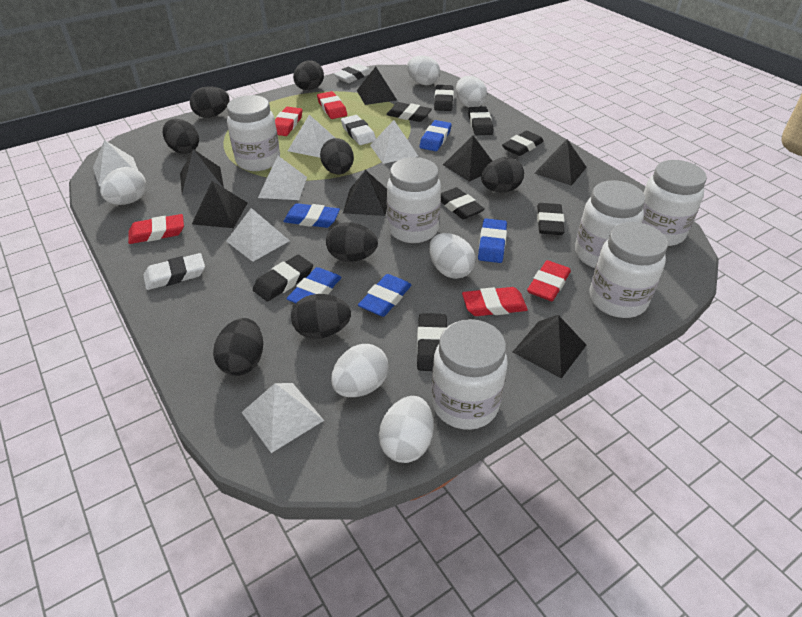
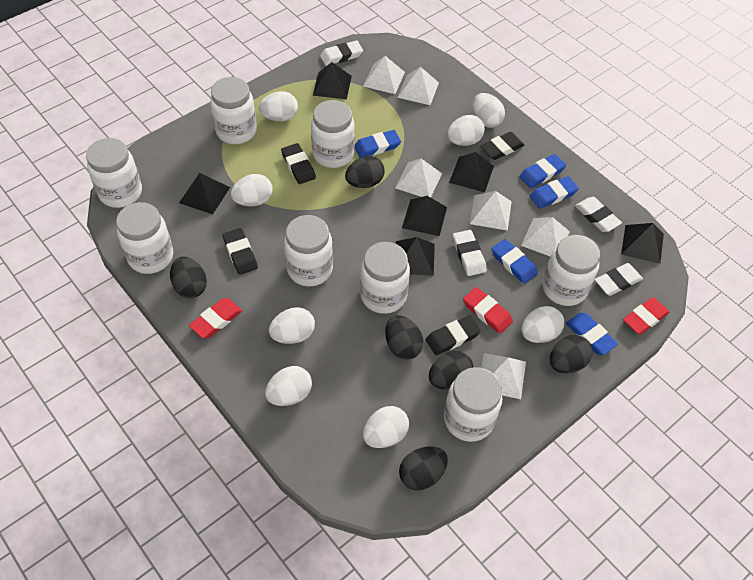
black egg: [163,119,199,154] [190,86,230,118] [213,318,263,376] [291,294,351,339] [293,60,324,90] [320,138,354,174] [326,222,378,262] [481,157,524,193] = 8 -> [170,257,207,298] [345,156,385,188] [385,315,423,360] [399,446,448,491] [429,351,474,390] [550,335,593,373] = 6
black eraser: [253,255,313,302] [386,102,432,122] [417,313,447,371] [434,85,454,111] [441,187,484,220] [468,107,493,135] [502,131,544,156] [537,203,565,235] = 8 -> [223,228,258,275] [281,143,316,184] [426,316,481,355] [481,132,524,160] = 4
black pyramid: [180,149,224,195] [192,181,247,228] [343,170,387,216] [357,67,397,105] [443,135,492,182] [513,315,586,379] [534,139,587,186] = 7 -> [179,173,230,214] [313,62,352,99] [396,237,435,276] [402,196,447,236] [449,152,494,192] [621,223,664,264] = 6
red eraser: [128,214,184,244] [275,107,302,136] [317,91,347,119] [462,287,528,316] [527,260,571,301] = 5 -> [189,298,242,338] [463,287,513,334] [623,297,669,335] = 3
white egg: [100,167,146,205] [331,344,389,397] [379,396,434,463] [407,55,440,85] [429,233,476,279] [456,76,487,107] = 6 -> [231,174,273,207] [259,91,298,121] [265,366,312,406] [269,307,315,344] [363,406,409,448] [448,115,485,146] [472,93,505,128] [521,306,564,343] = 8
white eraser: [143,253,205,290] [334,64,372,83] [341,115,376,145] = 3 -> [320,40,363,66] [453,230,487,276] [575,197,622,232] [595,263,643,296] = 4
white jar: [227,95,280,171] [387,157,441,243] [432,319,508,430] [575,180,645,268] [590,222,668,318] [642,160,707,246] = 6 -> [86,138,142,208] [116,202,173,274] [210,77,257,144] [284,215,333,286] [311,100,355,168] [360,242,410,314] [444,367,502,442] [542,235,600,306] = 8

